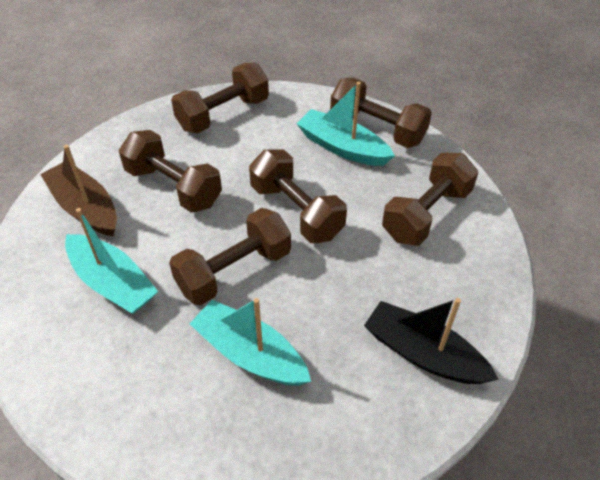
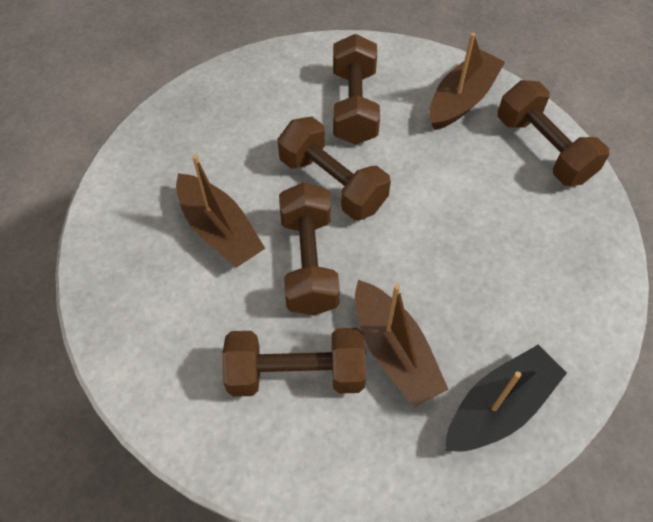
brown boat: [40,145,117,236] = 1 -> [176,155,265,268] [355,280,449,407] [429,33,505,130] = 3
brown dumbbell: [119,130,222,213] [169,208,291,305] [171,62,269,133] [249,149,347,243] [330,78,432,148] [382,153,478,246] = 6 -> [222,328,366,397] [277,117,391,220] [279,182,340,315] [333,34,380,145] [498,80,609,186] = 5
turquoise boat: [65,208,158,314] [189,298,311,386] [296,82,395,166] = 3 -> none = 0

